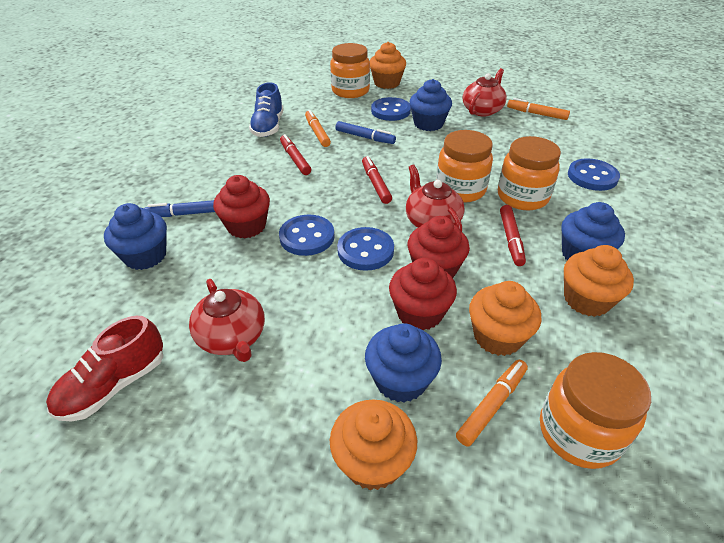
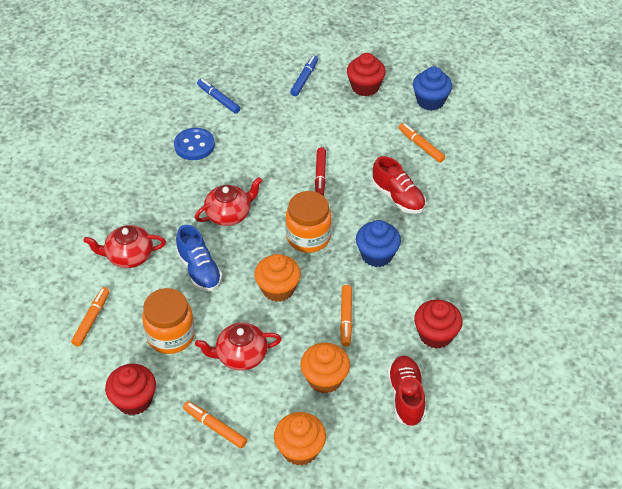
blue button: [279,215,335,256] [337,227,394,271] [371,97,411,121] [568,158,620,191] = 4 -> [174,128,215,160] = 1
blue cupcake: [104,203,167,270] [365,323,442,403] [409,79,452,131] [561,202,625,260] = 4 -> [356,220,401,267] [413,67,452,111] = 2
orange cupcake: [330,400,417,490] [370,42,406,89] [469,281,542,356] [564,245,634,317] = 4 -> [254,254,301,302] [274,412,326,466] [300,343,350,393] = 3
orange jar: [330,43,370,98] [436,130,493,203] [498,136,561,210] [540,352,651,469] = 4 -> [142,288,195,354] [285,191,332,253] = 2
orange marker: [305,110,331,147] [456,360,528,447] [507,98,570,120] = 3 -> [71,287,110,347] [183,401,247,448] [340,285,352,347] [398,123,445,163] = 4
red marker: [280,134,311,175] [362,156,392,204] [500,205,526,266] = 3 -> [315,147,326,196] = 1
red shoe: [46,316,163,422] = 1 -> [372,156,426,214] [388,356,426,426] = 2

